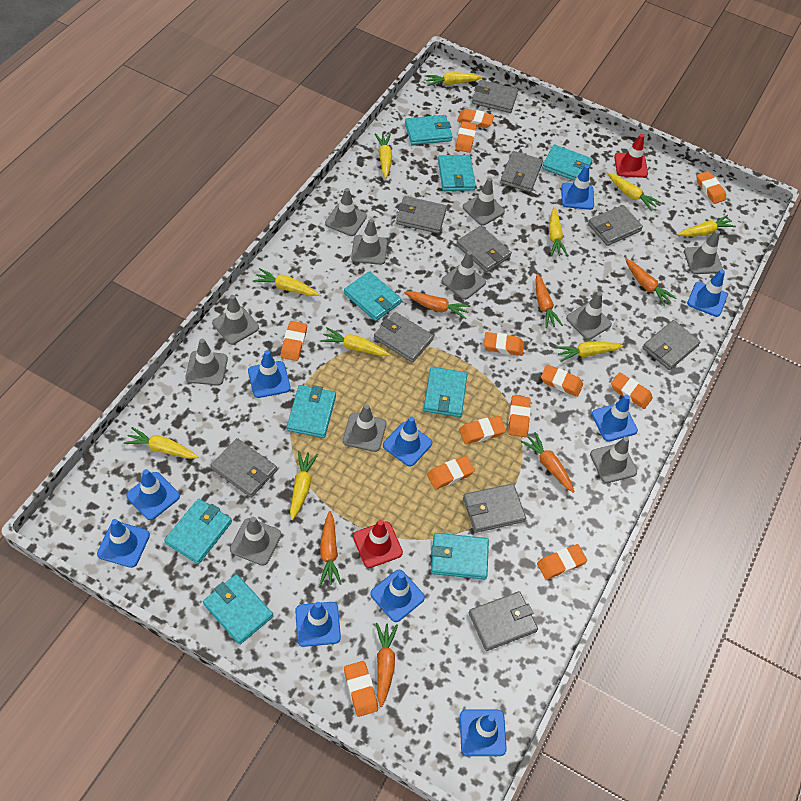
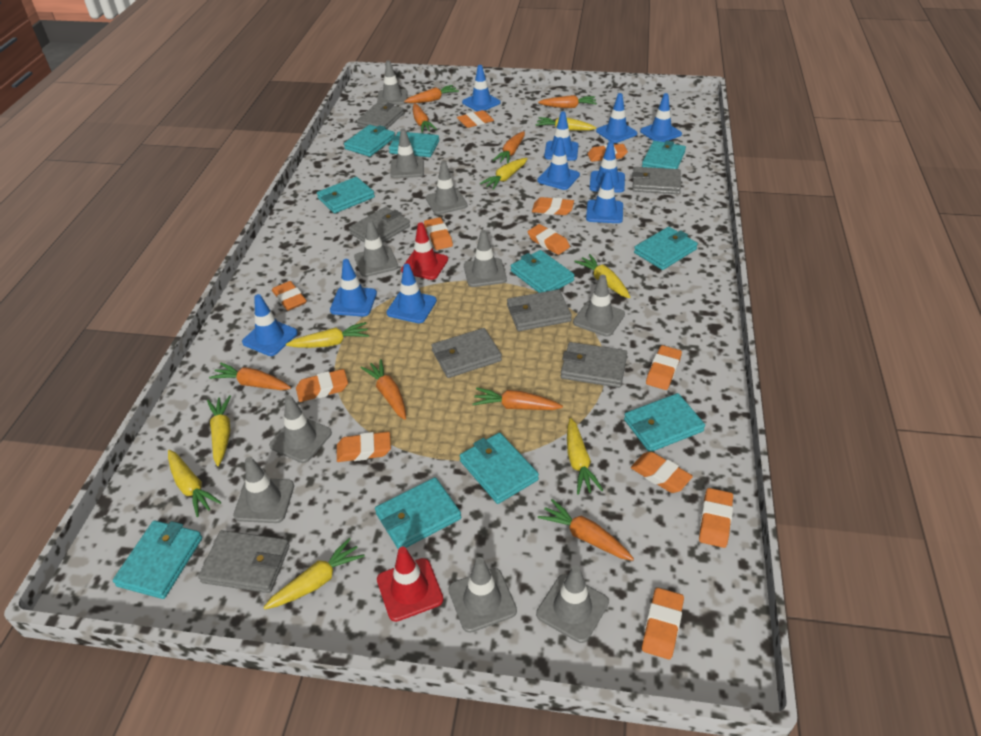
grey traffic cone: [185,338,228,386] [212,295,259,345] [230,517,281,566] [325,188,367,236] [343,404,386,452] [351,219,387,265] [442,251,486,300] [463,178,505,225] [566,292,612,340] [590,437,637,483] [684,230,723,274] = 11 -> [233,457,294,523] [269,395,332,463] [354,220,398,277] [377,60,408,105] [390,128,424,178] [426,161,468,215] [448,557,517,633] [464,230,507,287] [536,565,609,643] [573,274,625,337] = 10
grey wallet: [210,438,277,498] [374,312,434,363] [396,196,447,234] [456,226,512,272] [463,484,526,533] [469,591,538,651] [472,80,518,113] [500,151,543,192] [588,205,643,246] [642,320,701,370] = 10 -> [198,530,290,593] [349,207,410,243] [357,103,404,129] [431,328,502,378] [507,289,572,331] [561,342,627,388] [632,167,681,194] = 7
orange carrot: [320,511,341,585] [376,623,398,707] [404,291,471,319] [521,432,575,493] [536,274,563,328] [625,259,676,306] = 6 -> [209,363,291,390] [361,359,406,420] [404,85,459,103] [413,103,437,133] [473,388,563,410] [493,131,525,164] [538,95,597,108] [538,499,634,561] = 8
turquoise wallet: [164,499,232,564] [203,574,273,645] [287,385,336,438] [344,271,402,321] [405,115,452,145] [423,367,467,417] [431,533,489,580] [438,155,476,191] [542,144,593,181] = 9 -> [113,521,202,599] [317,177,375,213] [344,125,395,157] [375,477,461,549] [389,131,439,157] [460,433,539,504] [511,250,575,293] [624,393,705,452] [634,227,698,270] [642,141,686,169] = 10
yellow carrot: [124,427,198,459] [253,268,319,296] [290,451,318,520] [320,327,390,356] [375,133,392,178] [425,72,482,86] [549,207,568,256] [555,341,623,362] [608,173,661,211] [678,215,736,237] = 10 -> [168,450,221,517] [207,395,231,466] [263,538,365,609] [286,322,369,348] [480,158,528,190] [535,117,596,131] [567,418,603,495] [574,254,630,298] = 8

